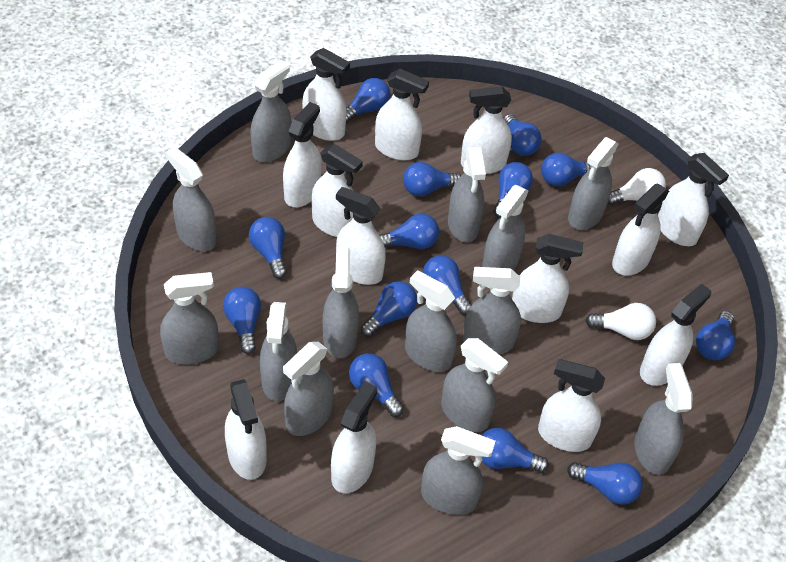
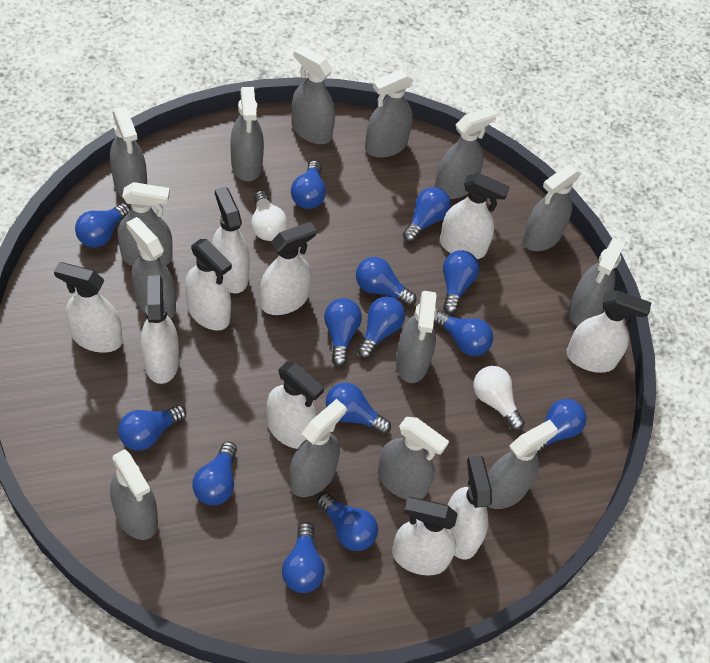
white spray bottle: [225,379,267,480] [283,102,321,207] [302,48,350,141] [311,144,363,237] [331,381,377,493] [336,187,386,285] [375,69,429,161] [461,86,512,174] [512,234,583,323] [538,359,605,452] [612,184,669,276] [640,284,711,386] [658,153,729,246] = 13 -> [54,262,123,353] [141,275,179,384] [185,239,232,330] [212,187,250,294] [260,222,317,315] [267,361,324,449] [392,497,458,576] [440,173,510,259] [448,455,492,560] [566,290,651,373] = 10

